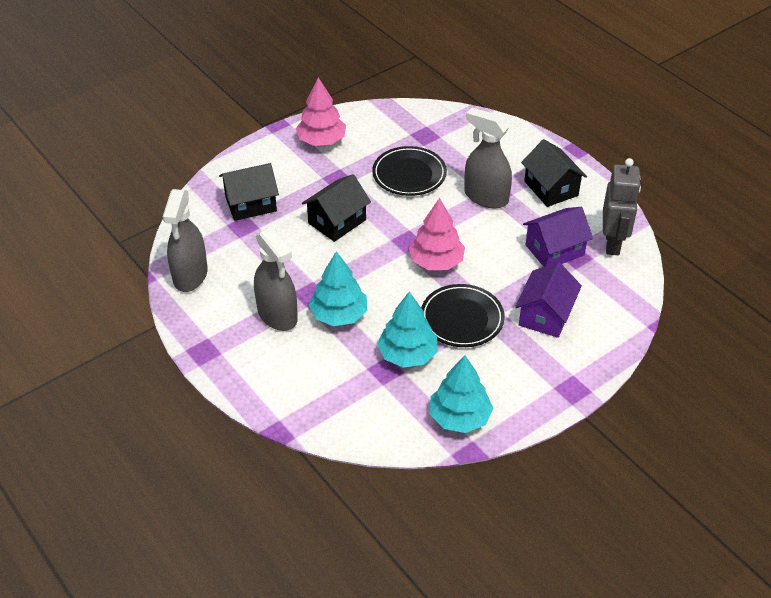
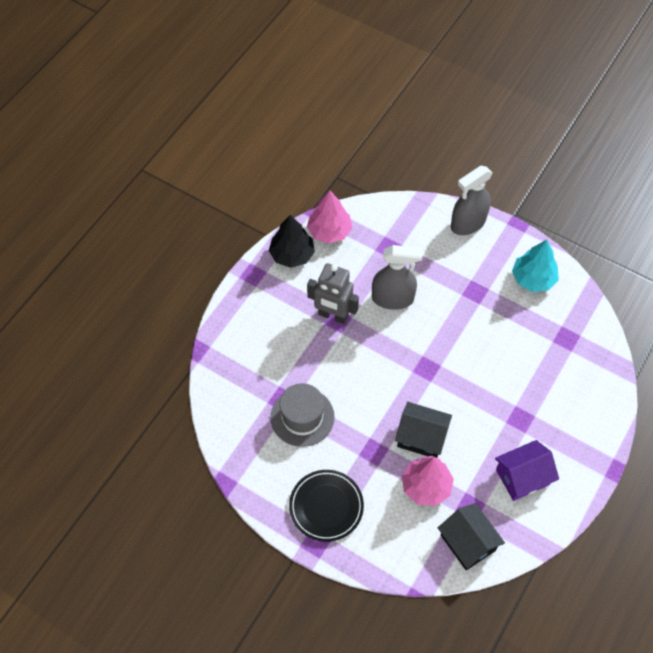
black house: [219,163,279,221] [302,174,371,242] [521,139,587,207] = 3 -> [395,402,452,458] [438,503,505,570] = 2
black plate: [372,146,447,196] [421,284,505,347] = 2 -> [289,470,364,542] = 1
black tree: none = 0 -> [269,215,315,268] = 1
grey hat: none = 0 -> [271,383,334,447] = 1
grey spray bottle: [163,189,208,292] [254,227,298,331] [464,108,512,208] = 3 -> [372,245,423,310] [451,166,493,235] = 2
purple house: [515,262,582,338] [523,207,593,267] = 2 -> [495,440,559,501] = 1
turquoise tree: [309,251,367,326] [377,292,438,368] [430,355,493,433] = 3 -> [512,240,559,292] = 1

